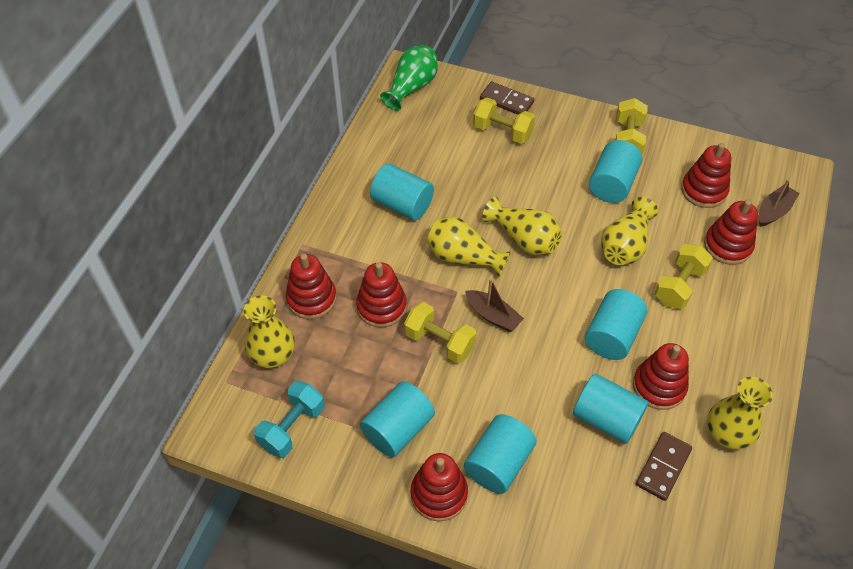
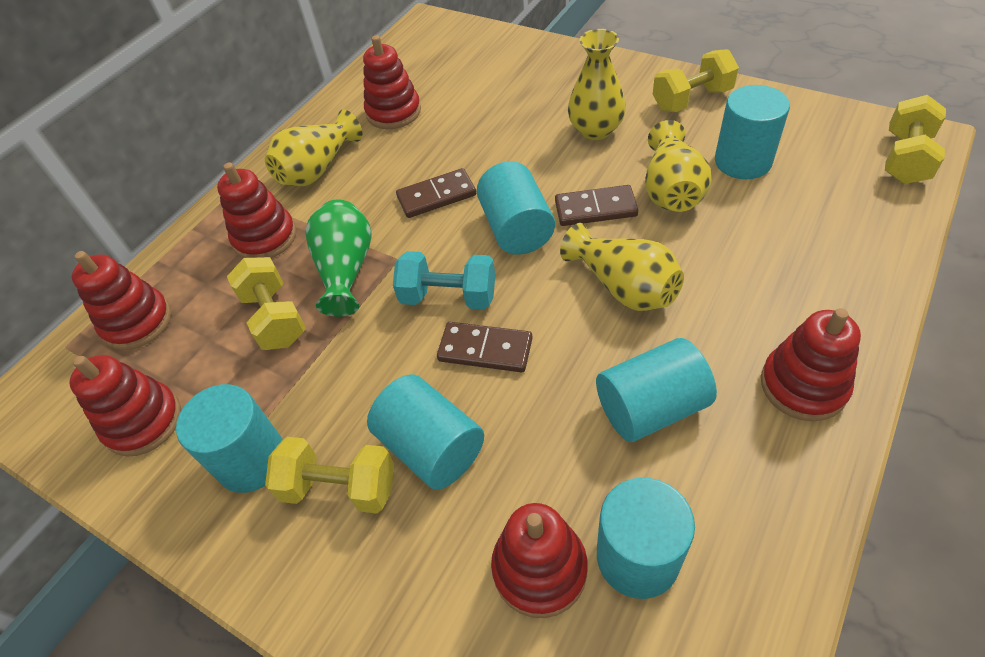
brown boat: [465,279,524,332] [758,179,800,227] = 2 -> none = 0
brown domino: [480,81,534,115] [636,432,692,501] = 2 -> [396,168,476,218] [437,322,532,372] [555,185,638,226] = 3
yellow vase: [244,295,295,368] [427,217,511,277] [482,197,562,255] [601,197,658,265] [707,377,773,450] = 5 -> [265,109,362,186] [560,223,684,311] [568,29,626,140] [645,120,712,212] = 4

